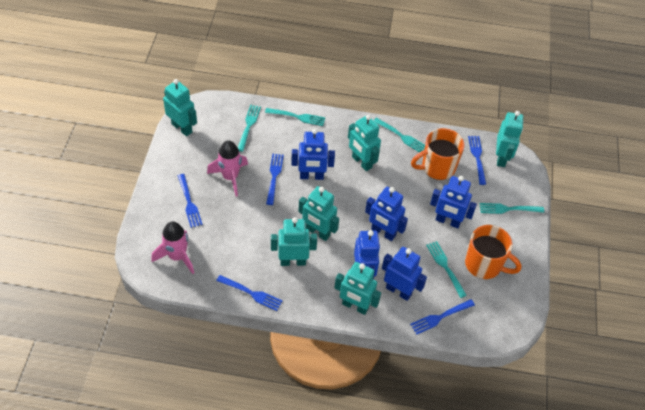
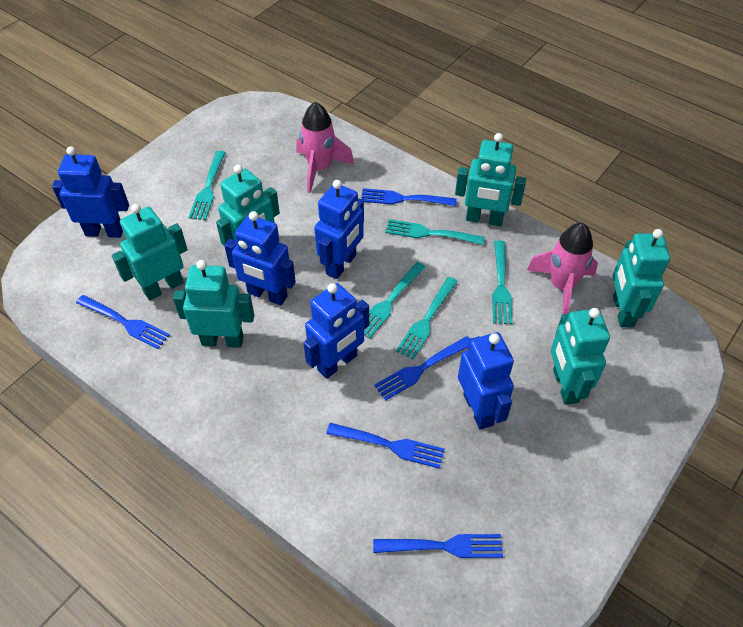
orange mug: [411,128,465,180] [465,225,521,279] = 2 -> none = 0

